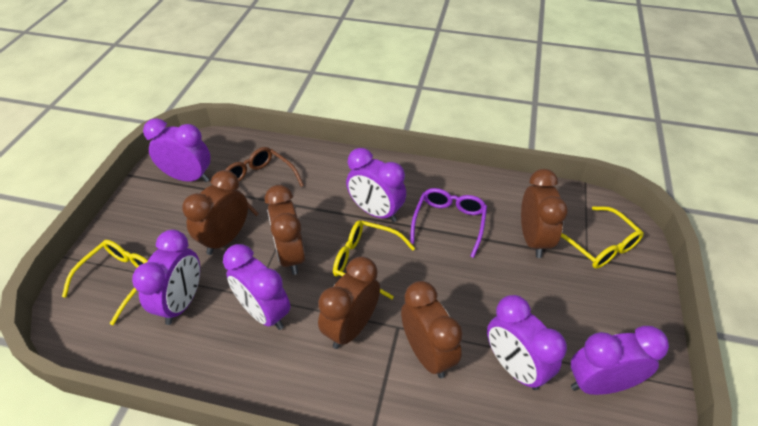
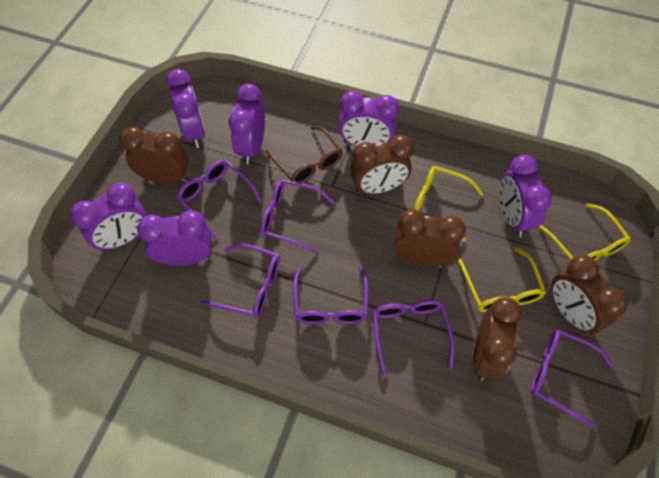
purple glasses: [410,188,487,258] = 1 -> [177,160,262,238] [201,244,280,318] [260,180,334,253] [293,266,368,324] [373,300,455,377] [530,329,614,428] = 6

